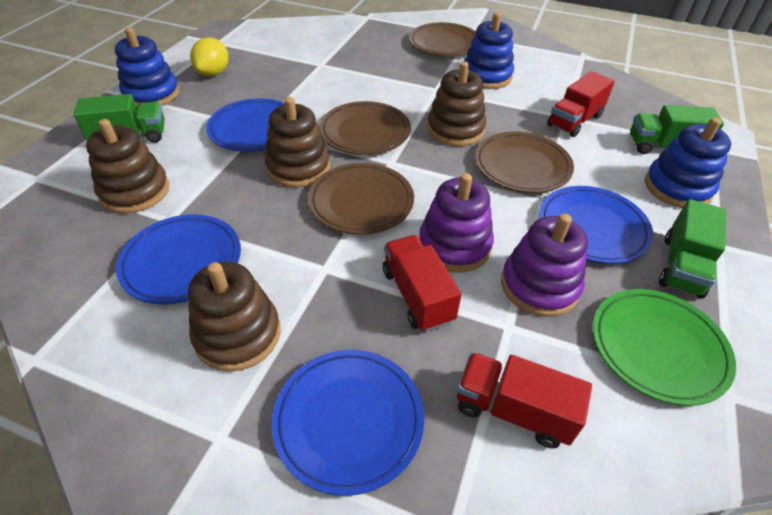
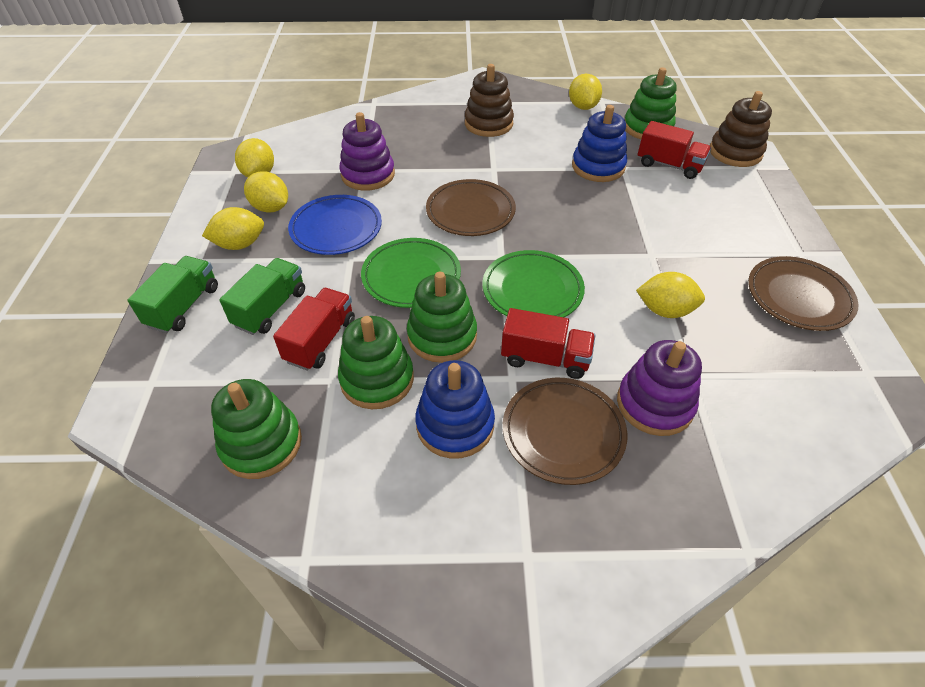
blue plate: [116,214,241,304] [206,98,285,152] [272,350,424,496] [539,186,653,264] = 4 -> [288,195,382,255] = 1
blue stacking toy: [115,27,179,107] [464,12,514,89] [645,117,731,208] = 3 -> [415,360,495,459] [572,105,627,182] = 2
brown plate: [308,163,414,235] [319,101,411,155] [409,22,476,57] [475,132,574,193] = 4 -> [426,179,516,236] [503,378,627,485] [748,256,858,331] = 3
brown stacking toy: [86,119,169,214] [188,262,281,372] [265,97,330,188] [427,62,486,146] = 4 -> [465,64,514,137] [710,91,772,167] = 2
green plate: [593,289,736,406] = 1 -> [361,238,461,308] [482,250,585,317] = 2
green stacking toy: none = 0 -> [211,379,302,479] [338,316,414,409] [407,272,477,363] [625,67,677,139] = 4
green truck: [74,94,165,143] [630,105,724,154] [659,199,726,299] = 3 -> [127,256,218,333] [219,258,305,335] = 2
yellow lemon: [190,38,229,76] = 1 -> [202,207,264,250] [235,138,274,177] [244,171,288,213] [569,74,602,110] [636,272,705,318] = 5

